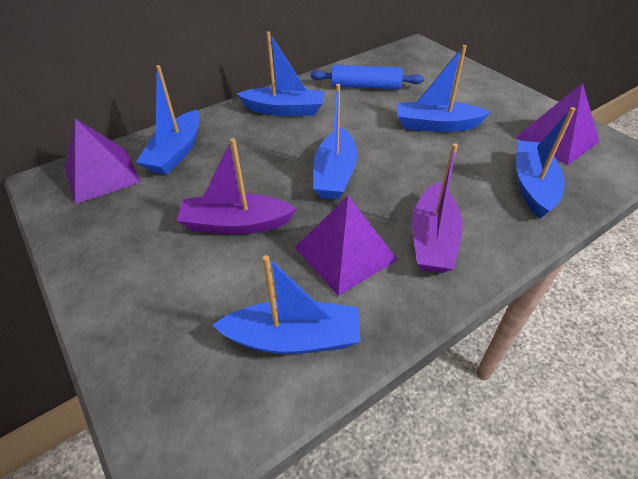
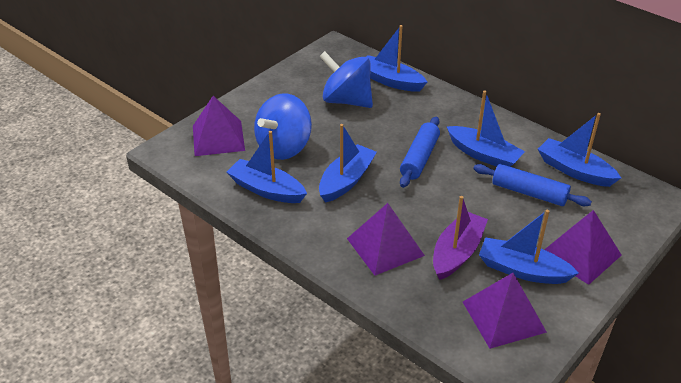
blue rolling pin: [310,65,424,90] = 1 -> [400,117,440,188] [473,164,592,206] = 2
blue spinning top: none = 0 -> [254,93,312,160] [319,51,373,108] = 2
purple boat: [177,138,297,234] [412,143,463,273] = 2 -> [433,196,488,280] = 1
purple pyramid: [65,118,141,204] [294,196,398,296] [515,83,599,165] = 3 -> [193,96,245,156] [347,203,425,276] [463,273,547,349] [544,210,621,285] = 4

